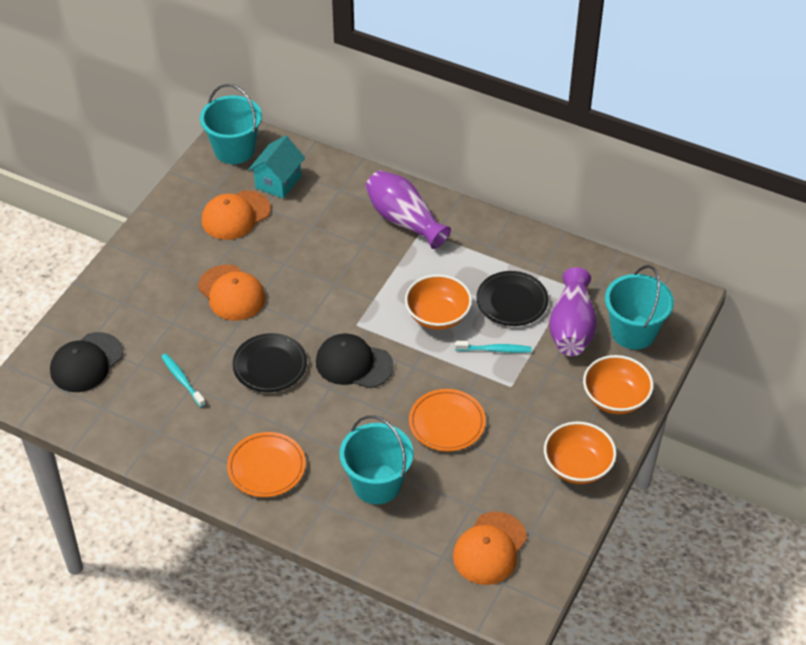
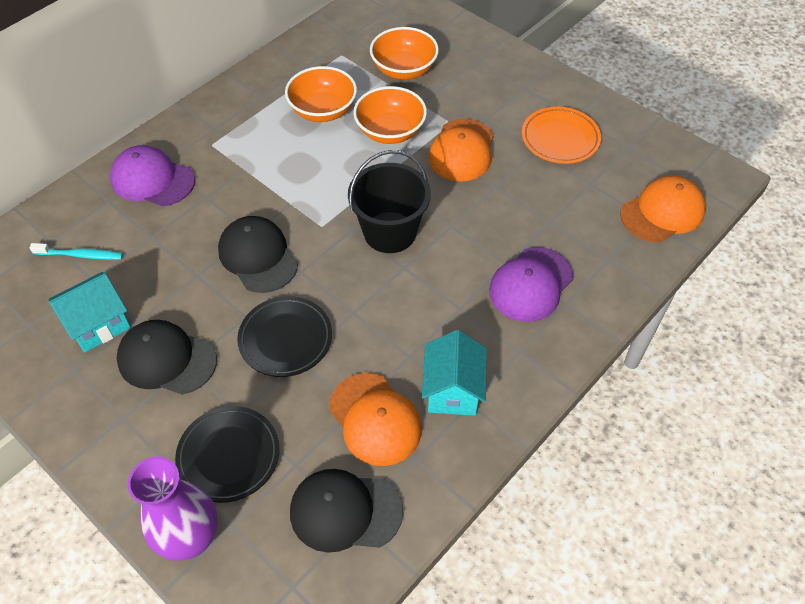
black bucket: none = 0 -> [348,150,431,253] = 1
black cap: [50,332,123,392] [316,333,394,388] = 2 -> [117,320,217,395] [218,216,298,293] [290,469,403,553] = 3
orange plate: [227,432,306,497] [409,389,486,451] = 2 -> [522,107,601,164] = 1
purple cap: none = 0 -> [110,145,195,206] [489,247,573,322] = 2
purple vase: [365,170,451,249] [549,267,597,356] = 2 -> [128,456,218,561] = 1
turquoise bucket: [200,84,262,164] [339,415,414,504] [605,265,674,350] = 3 -> none = 0
turquoise house: [248,136,305,199] = 1 -> [48,272,131,352] [422,330,487,416] = 2
turquoise toothbrush: [161,354,206,407] [455,341,532,353] = 2 -> [29,243,123,260] = 1

